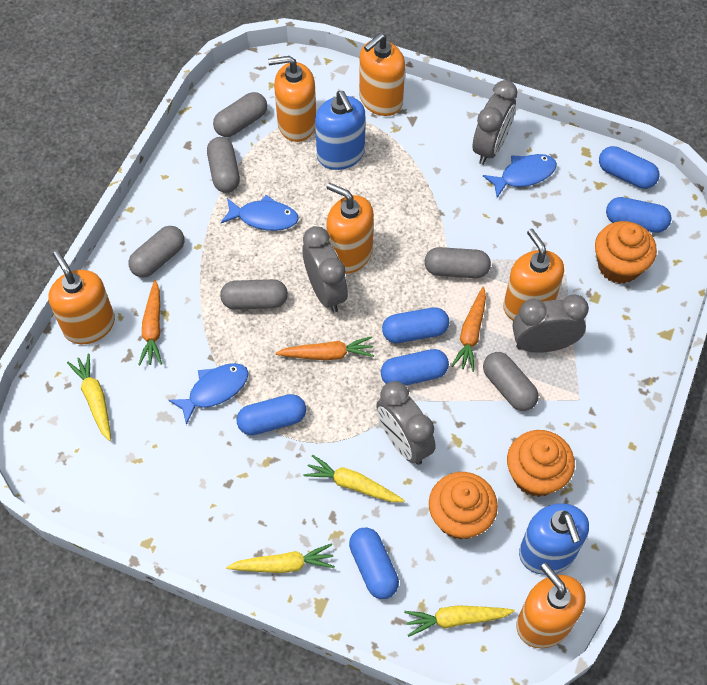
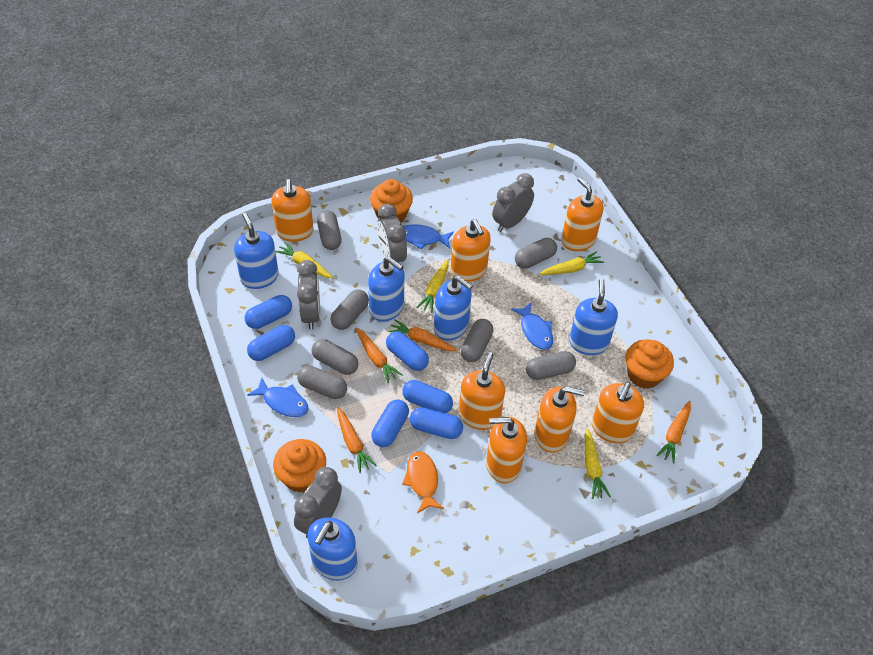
blue soap dispenser: [315,91,365,170] [519,503,589,575] = 2 -> [234,213,279,289] [307,518,357,580] [368,257,404,322] [434,276,472,340] [569,279,618,355] = 5
grey capsule: [128,226,184,277] [207,137,240,193] [213,92,267,137] [220,279,288,310] [424,247,491,278] [483,352,538,411] = 6 -> [297,365,347,399] [312,339,359,375] [317,210,342,250] [331,289,369,330] [461,319,494,362] [515,238,557,269] [526,351,576,380] = 7
orange carrot: [138,280,162,365] [275,336,374,361] [451,287,486,372] = 3 -> [337,407,377,473] [356,328,402,383] [388,319,457,351] [656,401,691,463] = 4
orange fish: none = 0 -> [402,451,444,513] = 1
orange soap dispenser: [48,250,115,344] [268,56,316,142] [326,183,374,274] [359,33,405,116] [503,229,564,320] [517,563,586,648] = 6 -> [271,179,313,242] [450,219,491,282] [459,352,505,430] [486,417,527,484] [535,387,585,453] [561,177,604,251] [592,382,644,443] = 7

